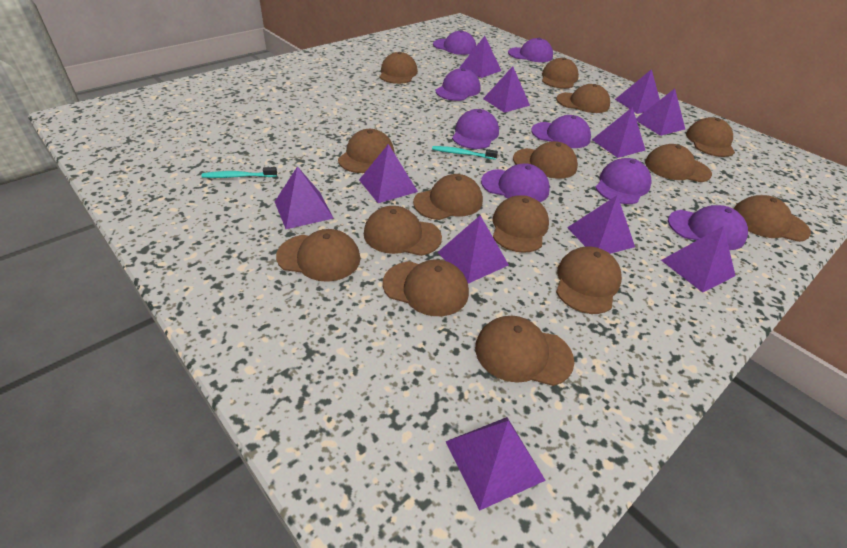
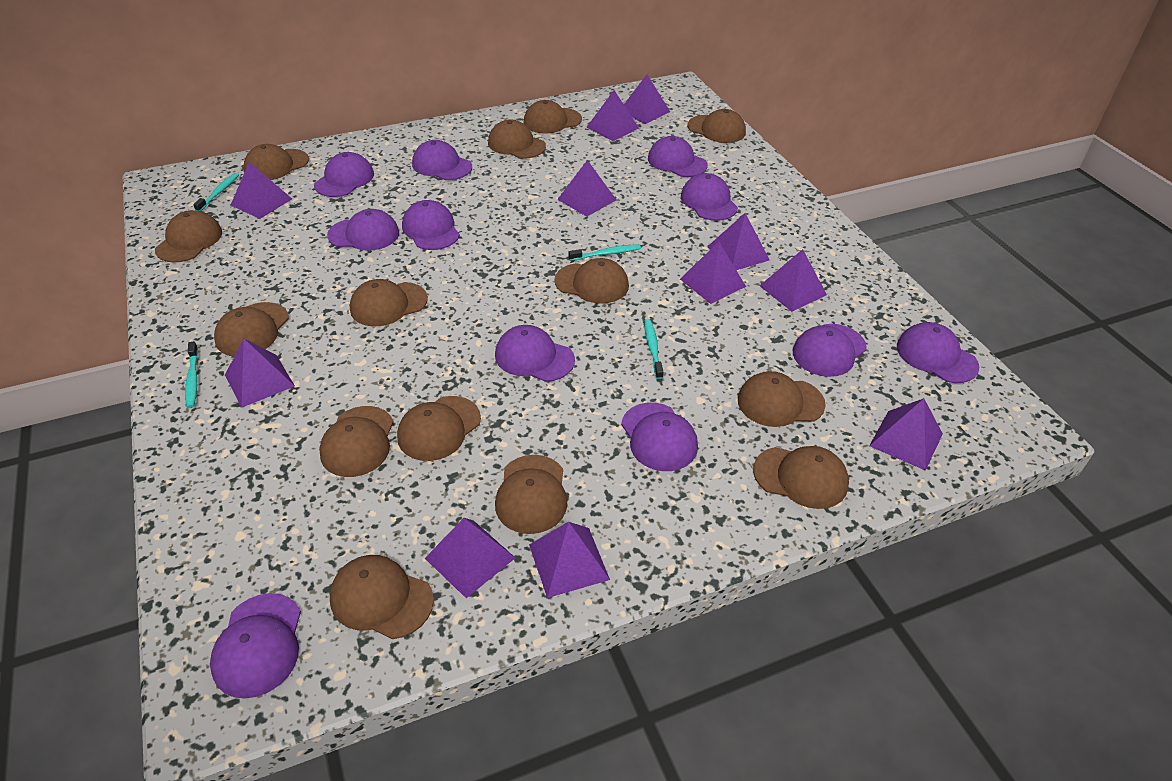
brown cap: [276,229,361,282] [338,129,394,173] [364,206,442,256] [380,52,418,84] [383,260,469,316] [413,174,483,220] [475,316,574,386] [493,195,549,253] [513,141,578,179] [542,58,579,88] [556,84,610,113] [556,246,622,314] [645,144,712,182] [686,117,735,157] [733,195,811,242] = 15 -> [155,210,222,263] [214,302,289,357] [244,144,309,180] [319,406,394,477] [330,555,434,639] [350,279,428,326] [397,396,481,461] [488,119,546,159] [495,455,568,534] [524,100,582,134] [554,258,629,304] [687,109,746,143] [738,371,826,427] [753,446,849,509] = 14
purple cap: [433,30,476,55] [436,68,480,101] [452,109,499,149] [481,163,550,202] [508,38,553,62] [531,115,591,148] [595,158,652,204] [668,205,748,250] = 8 -> [210,593,301,699] [314,152,374,197] [327,209,399,251] [402,200,460,250] [412,140,472,180] [495,325,575,382] [621,403,698,471] [648,136,708,177] [681,173,738,221] [793,324,867,377] [897,322,979,383] = 11
turquoise toothbrush: [201,167,277,178] [432,146,498,160] = 2 -> [185,341,198,408] [193,173,239,211] [568,244,641,261] [644,319,663,379] = 4

